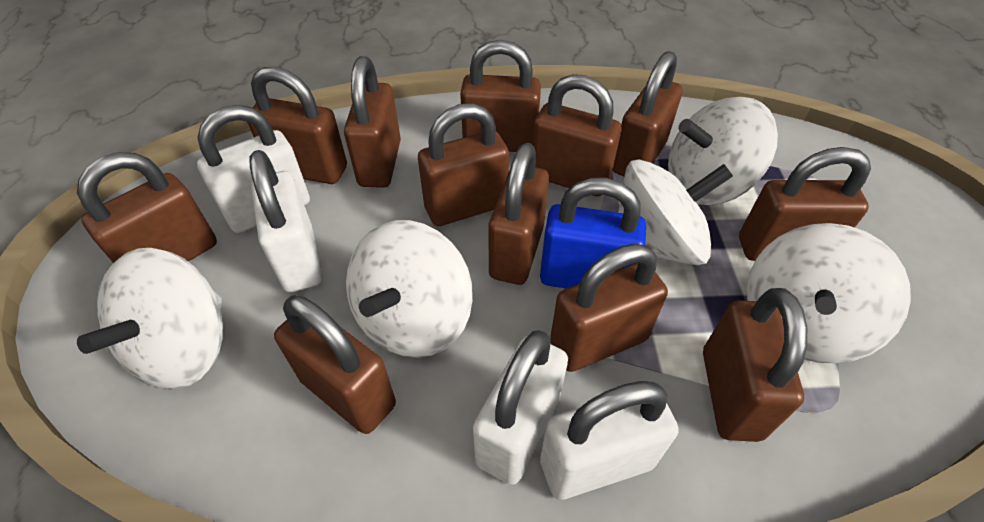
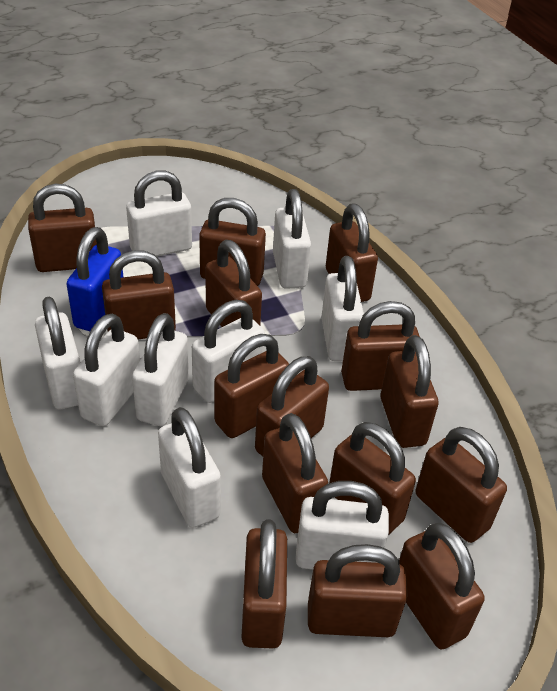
brown padlock: [77,152,217,263] [247,67,347,184] [274,295,396,434] [344,56,401,188] [418,103,509,226] [460,40,541,152] [488,143,549,285] [532,74,621,196] [550,243,668,372] [613,51,683,176] [703,288,807,442] [739,147,871,261] = 12 -> [28,184,97,272] [102,250,176,340] [199,198,266,286] [205,240,262,327] [214,334,289,438] [241,519,287,648] [255,356,329,456] [262,413,328,533] [308,544,408,637] [326,204,378,302] [329,422,416,534] [341,301,420,391] [380,335,439,448] [399,523,485,650] [416,427,507,543] = 15
white padlock: [197,105,310,233] [249,150,323,292] [473,330,568,485] [540,381,679,500] = 4 -> [35,297,80,409] [73,314,140,426] [126,171,192,257] [132,313,189,426] [158,407,221,528] [192,300,265,403] [273,189,311,289] [295,481,389,570] [321,256,364,361] = 9
white spinning top: [77,248,223,388] [346,220,473,358] [618,159,733,265] [668,97,778,205] [747,223,911,363] = 5 -> none = 0

